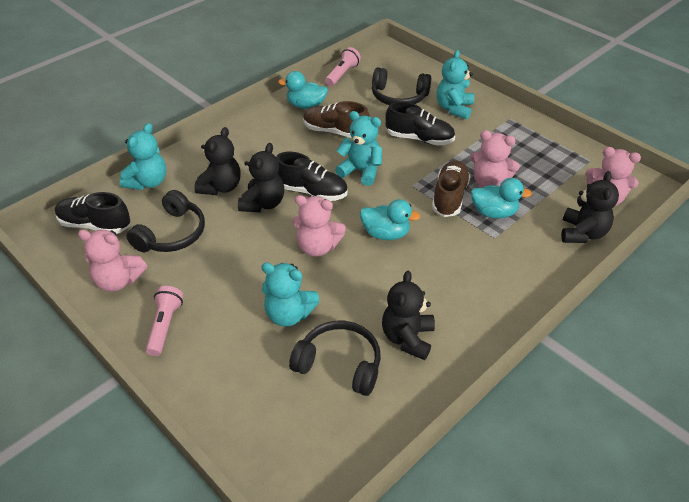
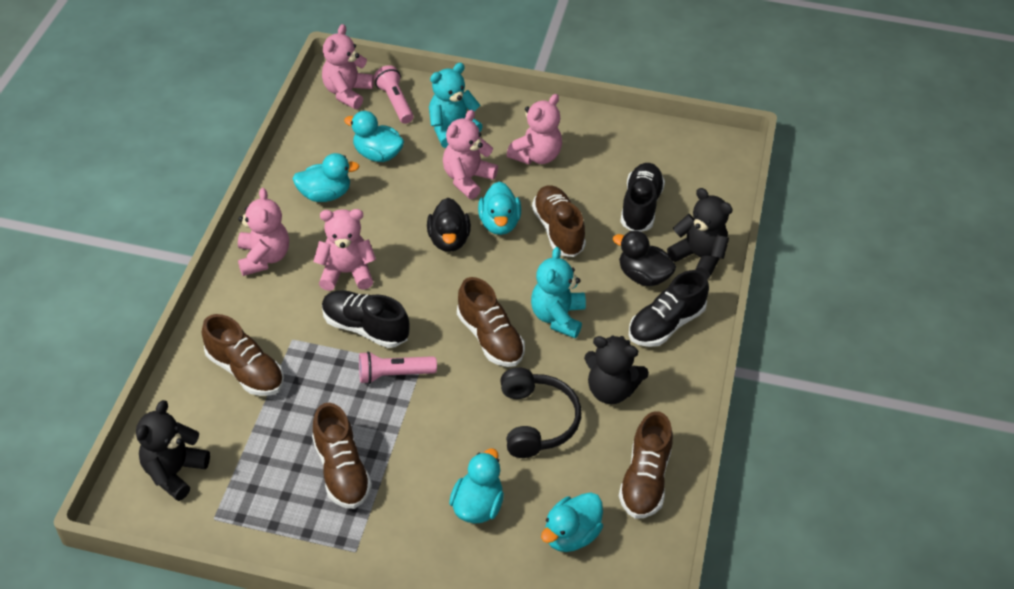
black duck: none = 0 -> [427,198,471,252] [613,231,676,286] = 2
black headphones: [126,190,205,252] [289,321,381,396] [372,67,431,105] = 3 -> [500,368,581,458] = 1
black teddy bear: [194,127,241,195] [238,143,284,212] [382,271,435,360] [561,171,619,243] = 4 -> [136,400,210,501] [584,336,649,404] [667,188,733,279] = 3
brown shoe: [303,101,370,138] [432,160,470,217] = 2 -> [202,314,284,396] [312,403,372,509] [457,277,525,367] [532,185,586,257] [619,411,673,519] = 5
pink teddy bear: [78,230,147,292] [293,195,346,257] [470,130,520,188] [586,147,641,206] = 4 -> [238,188,289,276] [313,209,376,291] [322,24,374,109] [443,110,498,199] [507,94,562,165] = 5
turquoise duck: [278,71,328,109] [360,199,420,240] [471,178,532,219] = 3 -> [293,153,359,202] [344,111,404,162] [449,449,504,523] [478,181,521,235] [541,492,603,552] = 5
turquoise teddy bear: [120,123,166,190] [261,263,320,327] [335,111,382,186] [437,50,474,119] = 4 -> [429,63,483,148] [531,247,586,338] = 2

